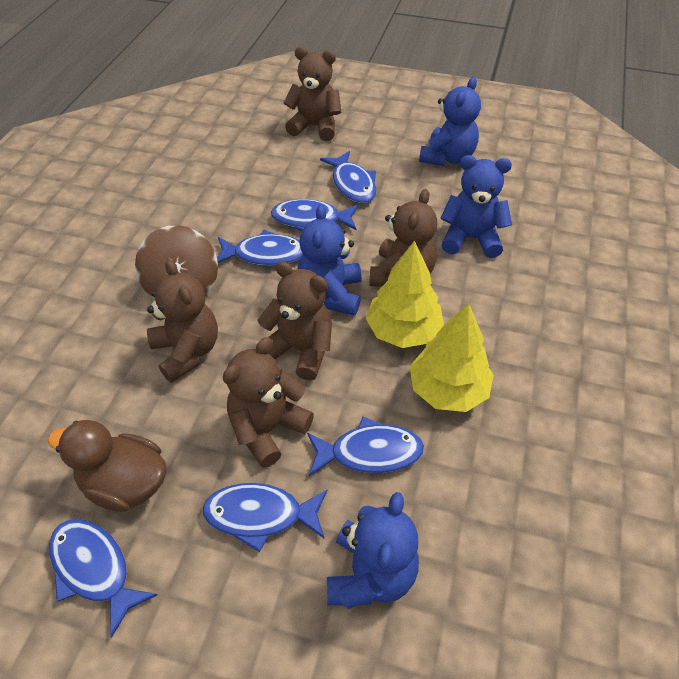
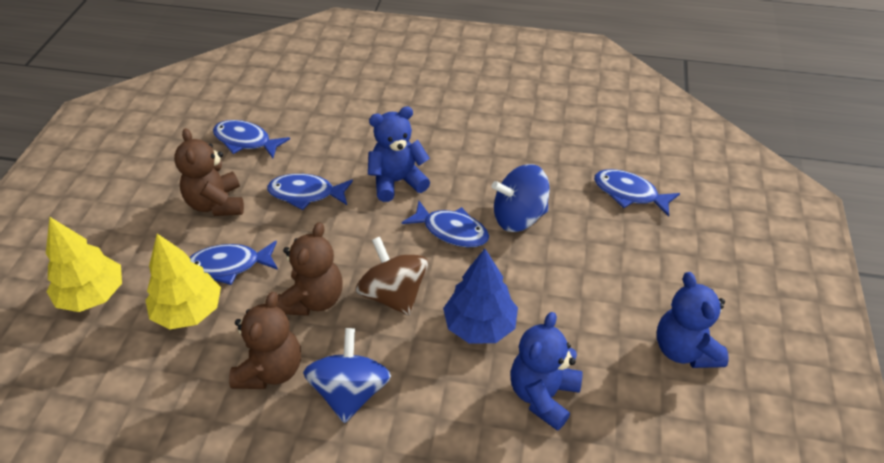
blue fish: [49,519,157,638] [202,483,327,552] [217,230,303,266] [271,199,358,231] [307,417,424,476] [320,151,377,204] = 6 -> [189,241,278,285] [213,120,290,158] [267,174,353,210] [402,201,489,247] [594,169,680,217] = 5
blue spinning top: none = 0 -> [303,328,391,423] [492,164,550,232] = 2
blue teddy bear: [298,204,362,316] [327,492,419,609] [419,77,481,166] [440,155,512,258] = 4 -> [368,106,430,202] [510,312,583,431] [657,272,729,368] = 3
blue tree: none = 0 -> [443,249,518,343] = 1
brown duck: [48,420,167,512] = 1 -> none = 0
brown teddy bear: [147,259,218,383] [223,337,314,468] [257,261,332,381] [284,47,341,141] [369,189,437,287] = 5 -> [174,128,244,216] [229,292,301,389] [277,222,343,316] = 3

